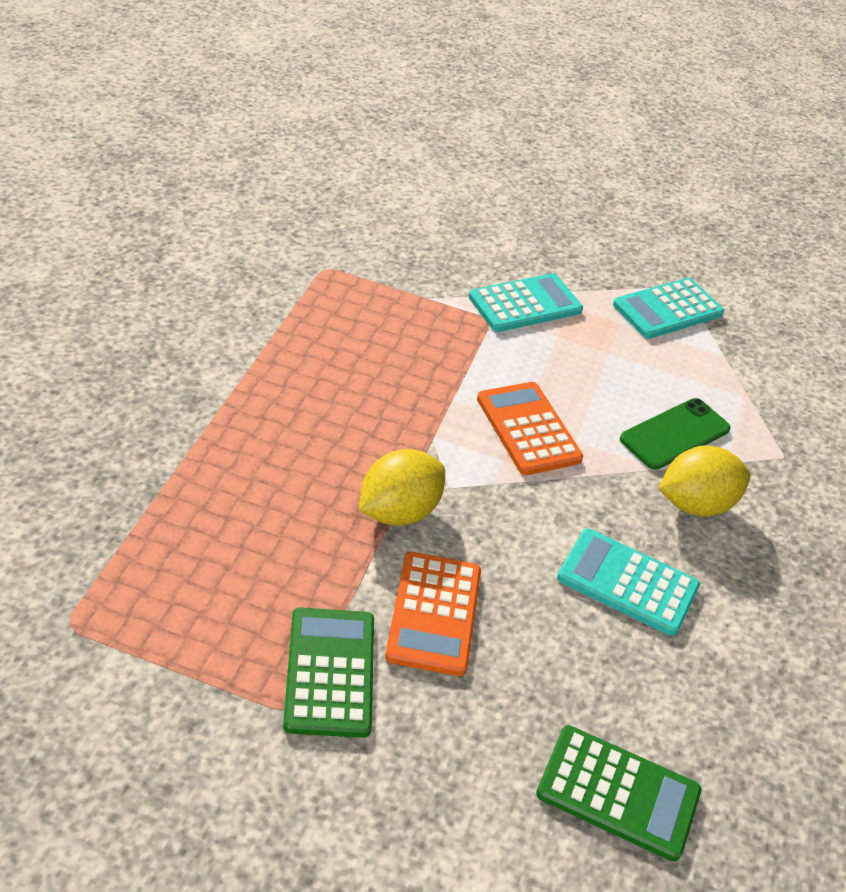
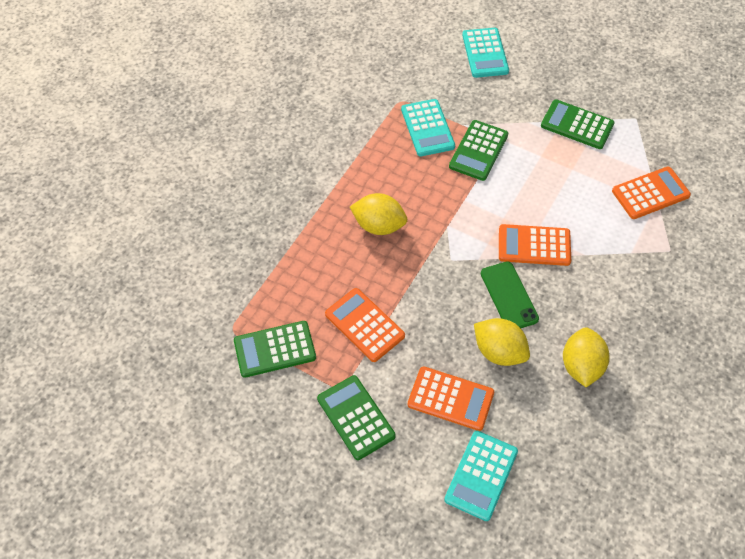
green calculator: [283,607,374,738] [536,725,701,861] = 2 -> [234,321,316,378] [317,375,396,460] [449,120,508,181] [541,99,615,149] = 4
orange calculator: [385,552,481,676] [477,382,583,475] = 2 -> [325,288,405,362] [407,366,494,431] [499,224,571,266] [612,167,691,219] = 4
yellow lemon: [359,449,445,526] [658,445,750,517] = 2 -> [350,193,407,235] [474,318,530,366] [563,328,610,387] = 3

